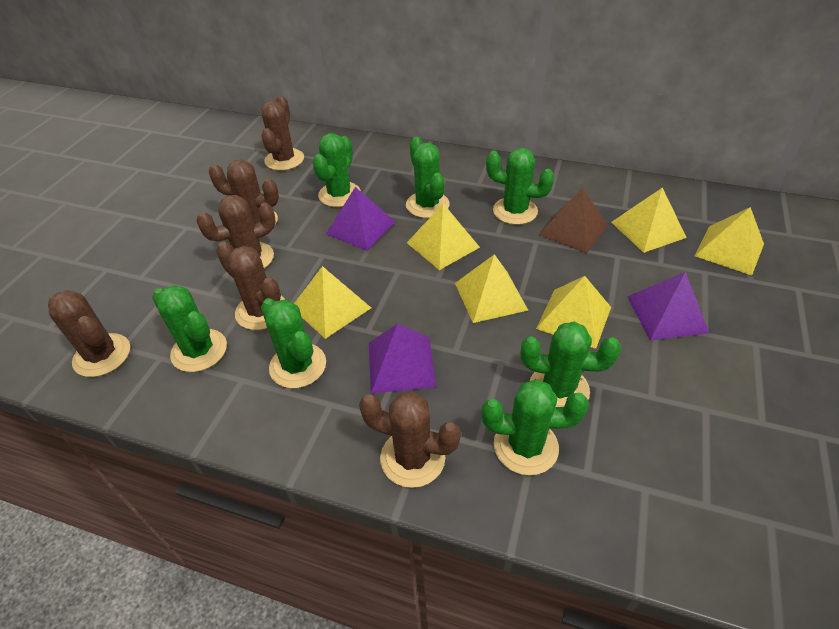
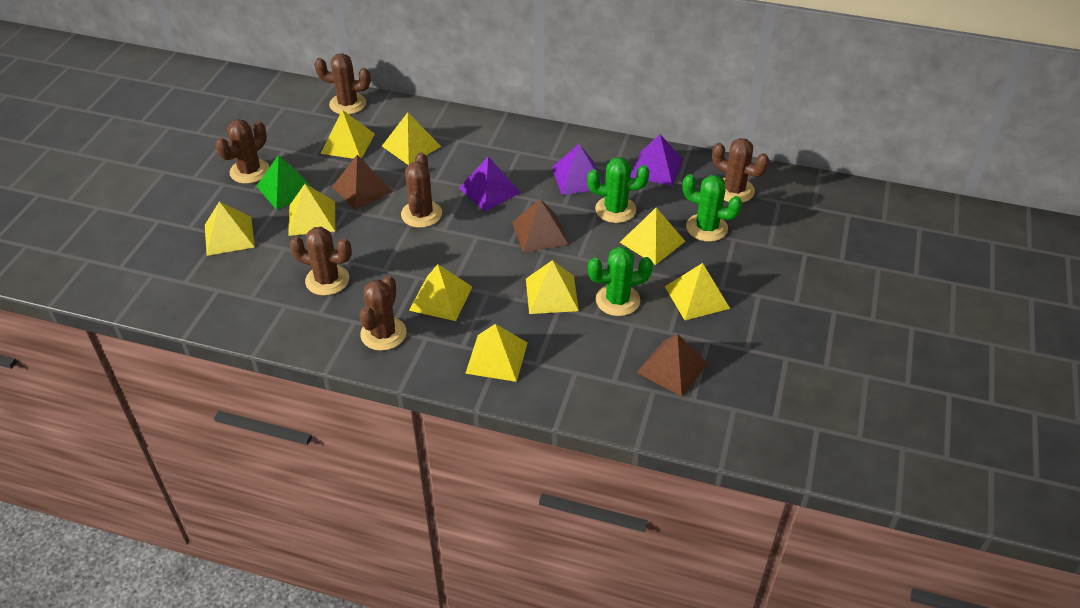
brown pyramid: [538,188,608,254] = 1 -> [332,155,393,210] [512,199,569,253] [636,334,709,397] = 3
green cactus: [152,285,227,372] [261,298,326,388] [313,133,361,207] [406,137,449,218] [482,379,589,475] [486,148,554,225] [520,322,621,407] = 7 -> [587,157,649,223] [588,246,653,316] [682,174,742,242] = 3
green pyramid: none = 0 -> [256,155,313,210] = 1
yellow pyramid: [294,266,371,339] [407,204,480,270] [455,254,528,323] [536,276,611,349] [611,187,687,253] [695,207,764,276] = 6 -> [205,201,255,256] [288,184,335,236] [320,110,375,159] [382,112,442,165] [409,264,472,321] [465,324,528,382] [526,260,579,314] [620,208,686,265] [665,263,730,320] = 9

